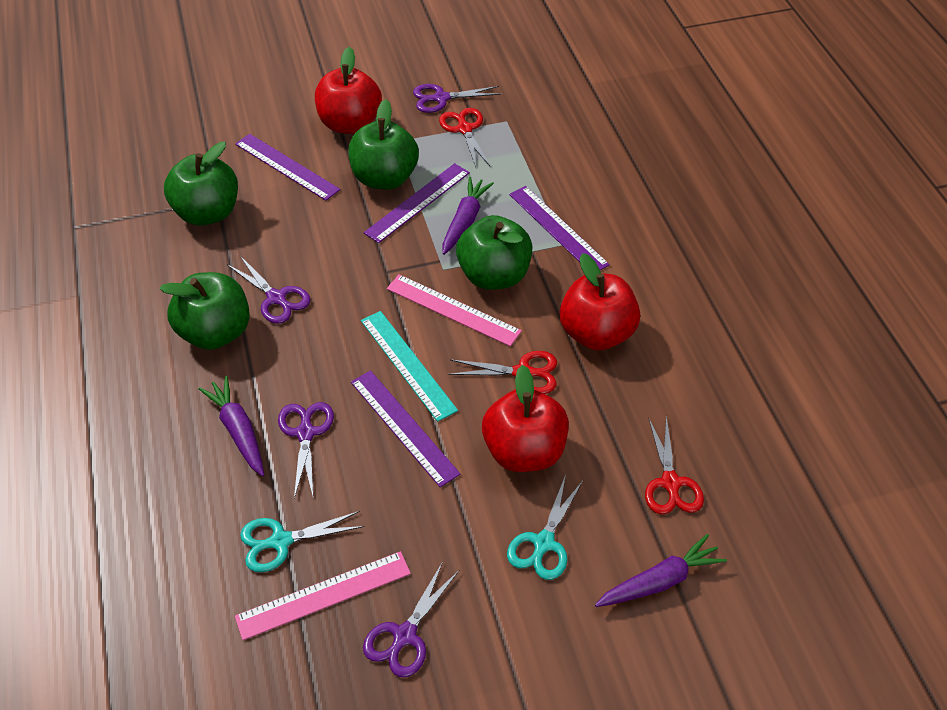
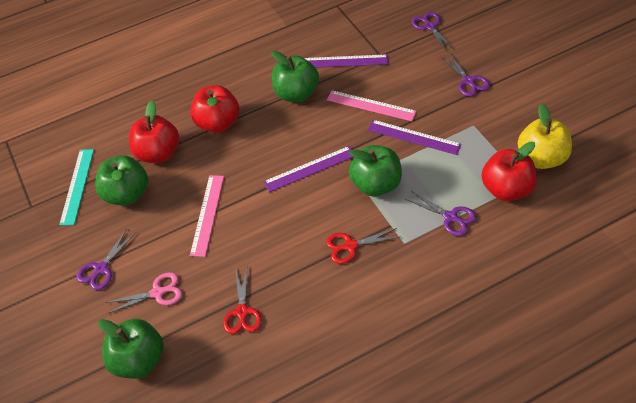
pink scissors: none = 0 -> [105,272,182,313] = 1
purple carrot: [199,376,264,476] [442,177,494,255] [595,534,727,607] = 3 -> none = 0
purple ruler: [235,134,340,201] [351,370,461,487] [364,163,470,243] [509,186,610,270] = 4 -> [263,146,353,192] [304,54,388,68] [368,120,461,155] = 3
red scissors: [439,108,490,167] [448,351,557,394] [645,415,704,514] = 3 -> [223,268,262,334] [326,228,401,264] = 2
turquoise scissors: [240,511,364,572] [507,475,583,580] = 2 -> none = 0
yellow apple: none = 0 -> [518,104,572,169] = 1

